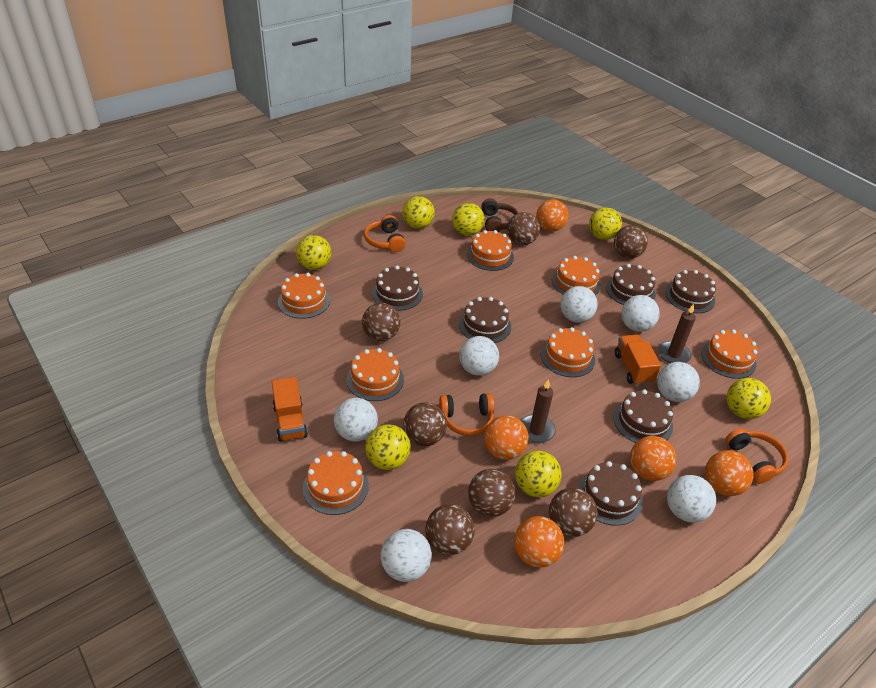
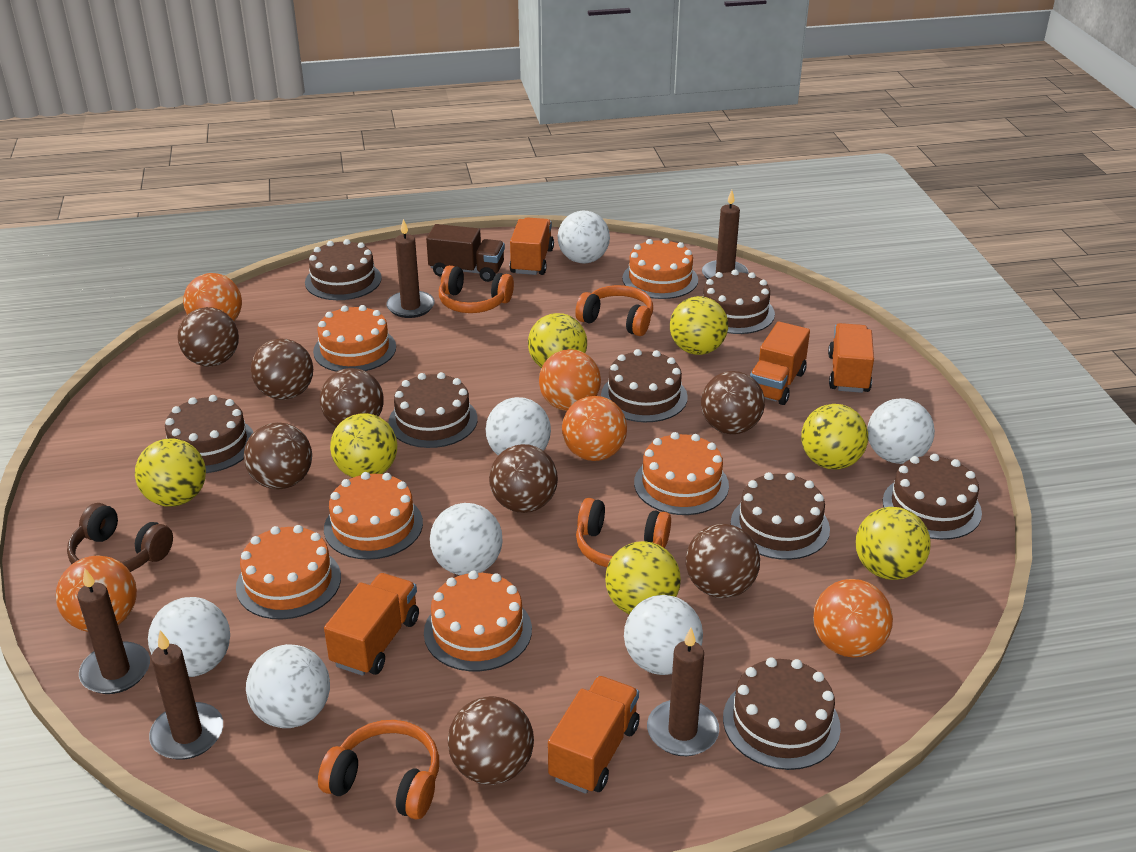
brown ball: [362,303,400,341] [403,402,447,446] [425,504,475,555] [468,469,516,517] [507,212,540,245] [549,488,598,537] [614,225,648,258] = 7 -> [177,307,239,367] [244,422,312,490] [251,338,313,400] [320,368,384,427] [448,696,534,785] [489,444,558,513] [686,524,760,598] [701,371,765,434] = 8
brown cake: [372,266,423,311] [459,297,511,343] [578,461,642,526] [606,264,656,305] [614,389,673,443] [665,270,716,313] = 6 -> [165,395,253,473] [305,239,382,300] [388,372,478,448] [601,349,688,422] [703,270,775,334] [723,657,841,770] [731,472,830,560] [883,454,982,540] = 8
brown candle: [521,379,556,443] [658,304,696,363] = 2 -> [77,569,150,694] [149,631,223,760] [386,219,435,318] [647,628,719,756] [702,190,748,280] = 5
brown truck: none = 0 -> [426,224,505,282] = 1
orange cake: [278,273,330,319] [303,451,369,515] [347,348,404,401] [467,230,514,271] [541,327,595,377] [552,256,601,295] [701,329,758,379] = 7 -> [236,525,341,619] [313,305,396,372] [324,472,423,560] [424,571,532,671] [622,238,698,299] [634,432,729,515] = 6
orange headphones: [364,215,406,252] [439,393,494,436] [726,428,788,484] = 3 -> [318,720,439,819] [439,265,514,313] [575,285,653,336] [576,498,671,567] = 4
orange truck: [272,377,308,442] [615,335,661,385] = 2 -> [324,573,419,676] [510,217,554,275] [548,676,639,794] [750,321,810,405] [828,323,874,393] = 5

